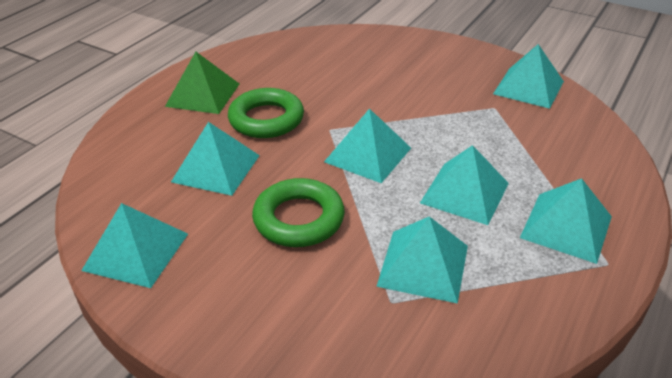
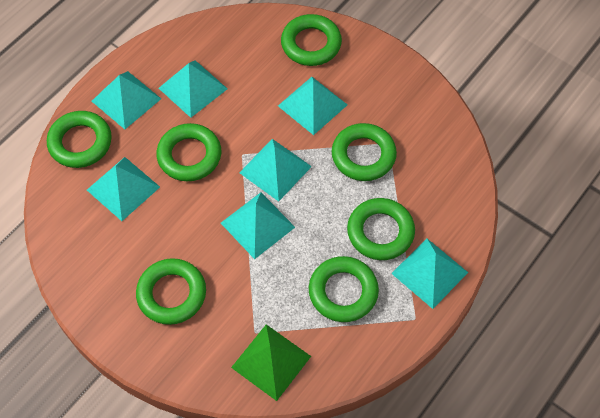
green ring: [228,88,304,138] [252,178,345,247] = 2 -> [47,111,112,168] [136,258,206,325] [156,123,221,181] [281,14,342,66] [309,256,379,322] [332,123,397,181] [347,198,415,260] = 7

